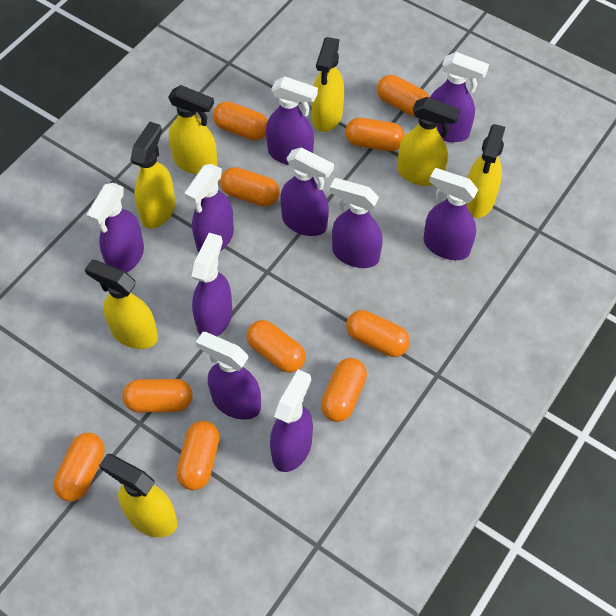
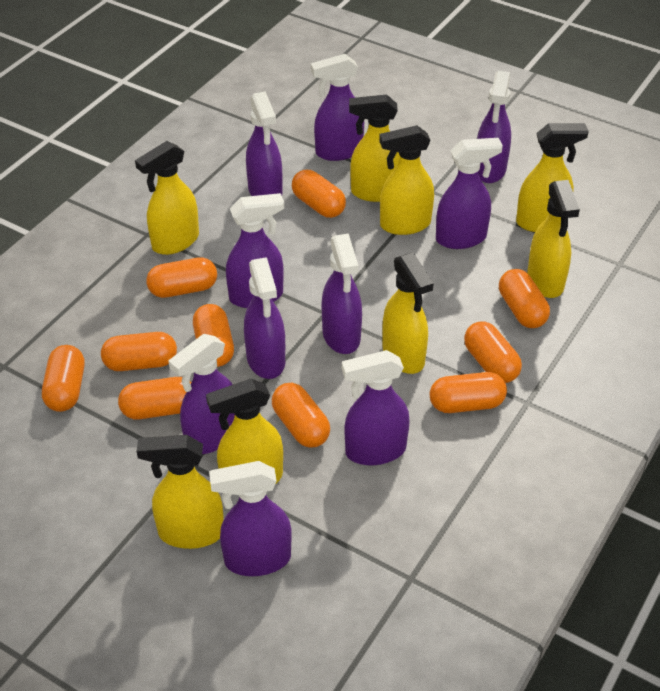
yellow spray bottle: [85,260,158,349] [99,454,177,537] [130,122,175,228] [168,85,217,174] [311,37,344,132] [397,97,461,186] [466,124,505,218] = 7 -> [135,141,199,255] [137,435,224,549] [206,379,283,483] [349,94,400,202] [379,125,434,235] [382,252,434,374] [516,123,589,232] [527,180,580,298] = 8

